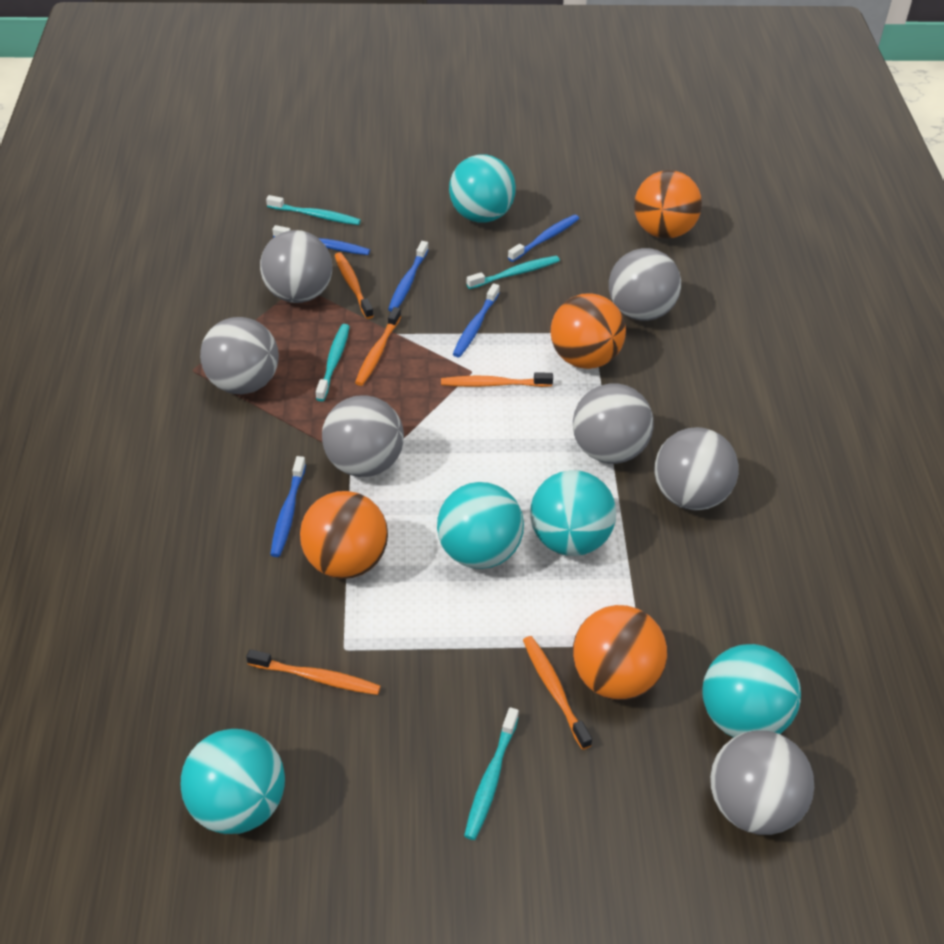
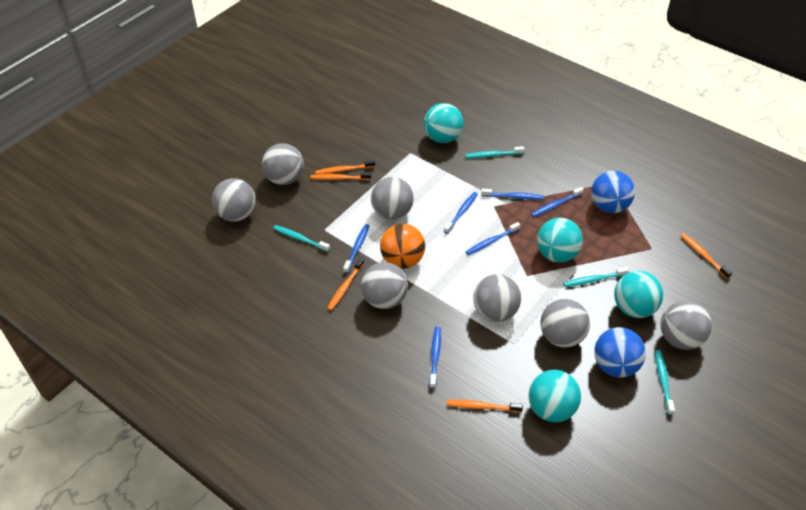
blue ball: none = 0 -> [591,171,635,213] [594,327,646,377] = 2
blue toothbrush: [270,456,306,557] [272,225,370,255] [388,241,429,311] [453,283,500,357] [508,215,579,262] = 5 -> [343,224,369,273] [430,327,441,389] [444,192,478,234] [466,222,520,255] [481,189,544,200] [531,187,584,217] = 6
orange ball: [300,491,388,579] [550,294,626,369] [573,605,667,700] [634,170,702,239] = 4 -> [380,224,425,269] = 1
turquoise ball: [181,729,285,834] [437,482,524,569] [449,155,516,223] [531,470,616,556] [702,644,801,737] = 5 -> [424,103,463,143] [528,370,581,422] [537,218,583,263] [614,271,663,318] = 4

